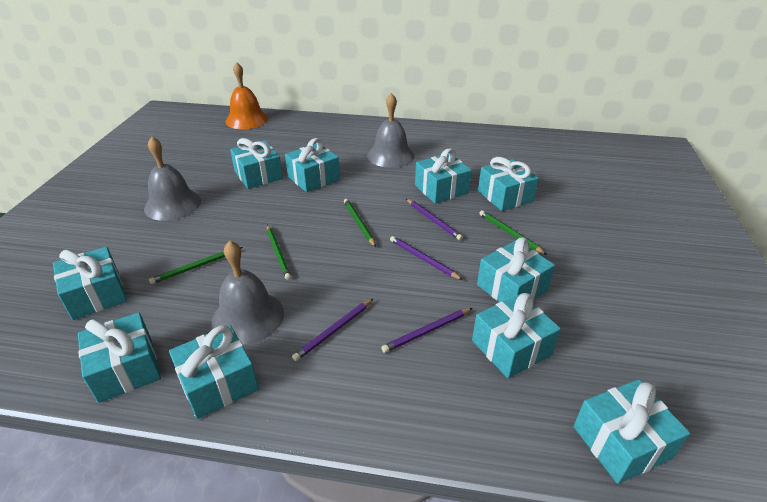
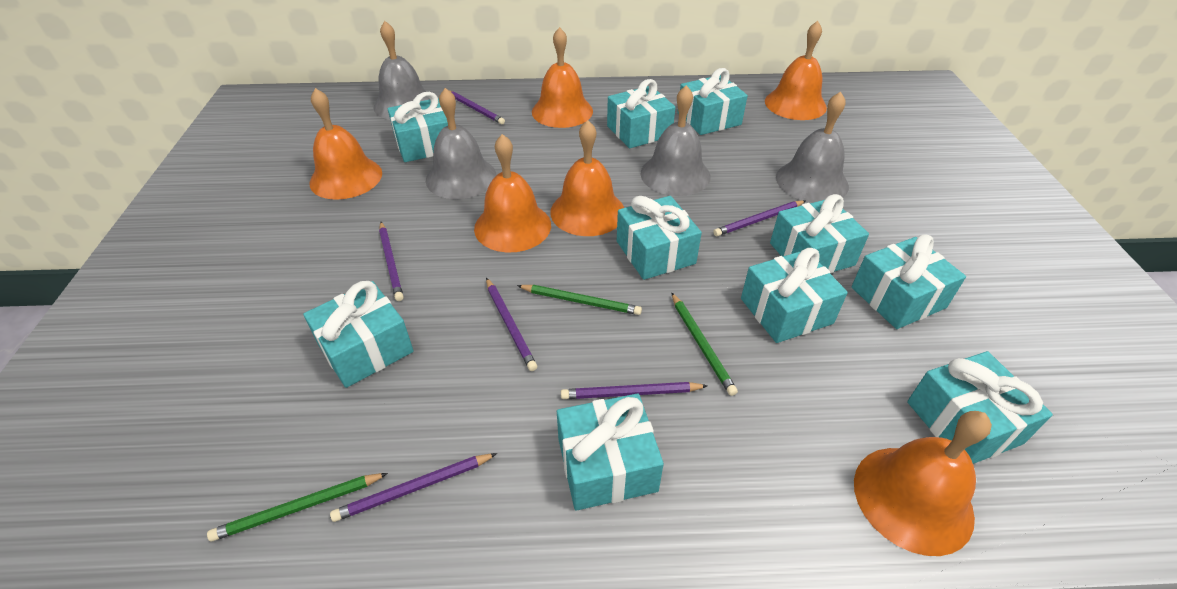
green pencil: [149,247,243,284] [267,225,292,280] [344,199,376,247] [479,210,547,255] = 4 -> [207,473,388,541] [517,285,642,315] [671,293,738,396] = 3
grey bell: [144,137,201,221] [211,241,284,345] [367,93,414,168] = 3 -> [373,21,430,120] [426,88,496,199] [640,85,711,196] [776,92,849,203] = 4
orange bell: [225,62,268,129] = 1 -> [310,88,382,200] [474,134,551,252] [532,27,593,128] [551,120,624,236] [765,21,827,120] [854,411,992,556] = 6
purple pencil: [292,299,373,361] [381,308,472,353] [390,236,463,280] [406,199,463,240] = 4 -> [330,453,497,522] [379,222,404,301] [449,90,505,124] [486,278,537,371] [561,382,707,399] [713,200,805,236] = 6

